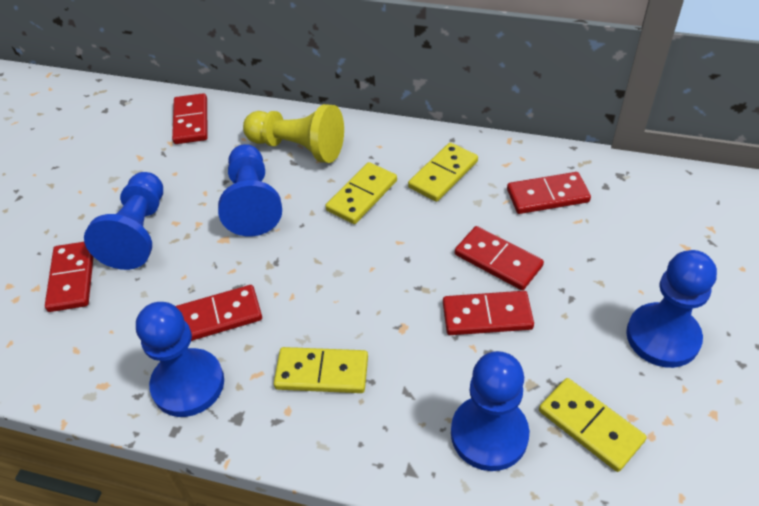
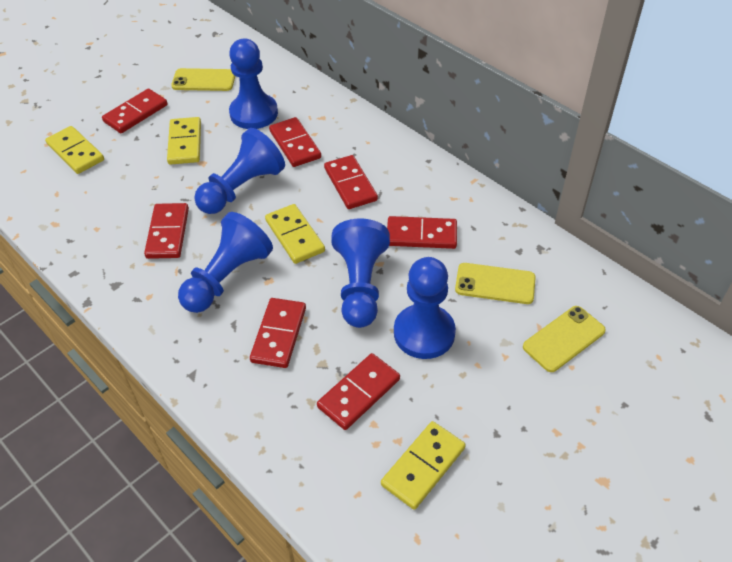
red domino: [45,242,94,312] [172,93,208,144] [176,285,262,341] [443,291,534,335] [455,226,544,290] [507,172,591,214] = 6 -> [102,89,167,133] [144,203,189,259] [250,298,306,368] [269,117,321,167] [317,353,400,430] [324,155,378,209] [387,216,457,249] = 7
yellow pawn: [243,104,344,163] = 1 -> none = 0
yellow phone: none = 0 -> [171,68,235,91] [455,263,536,304] [523,306,606,372] = 3

